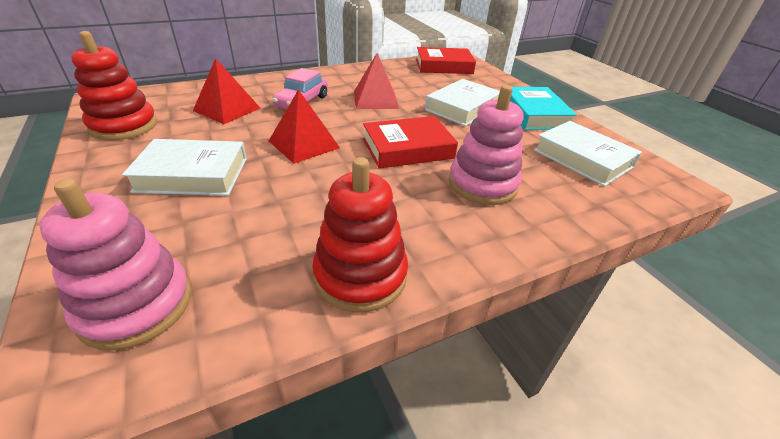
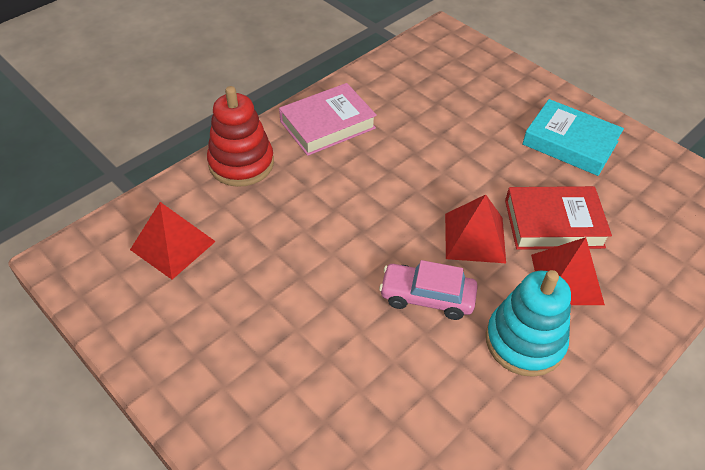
pink book: none = 0 -> [279,83,377,156] = 1
pink stacking toy: [40,179,192,350] [449,85,524,205] = 2 -> none = 0
red book: [363,116,458,169] [416,47,476,74] = 2 -> [505,186,612,250] = 1
red stacking toy: [71,31,157,140] [312,157,408,312] = 2 -> [207,86,274,187] = 1
turquoise stacking toy: none = 0 -> [486,270,571,377] = 1
white book: [122,139,247,196] [425,79,500,126] [534,121,642,186] = 3 -> none = 0

